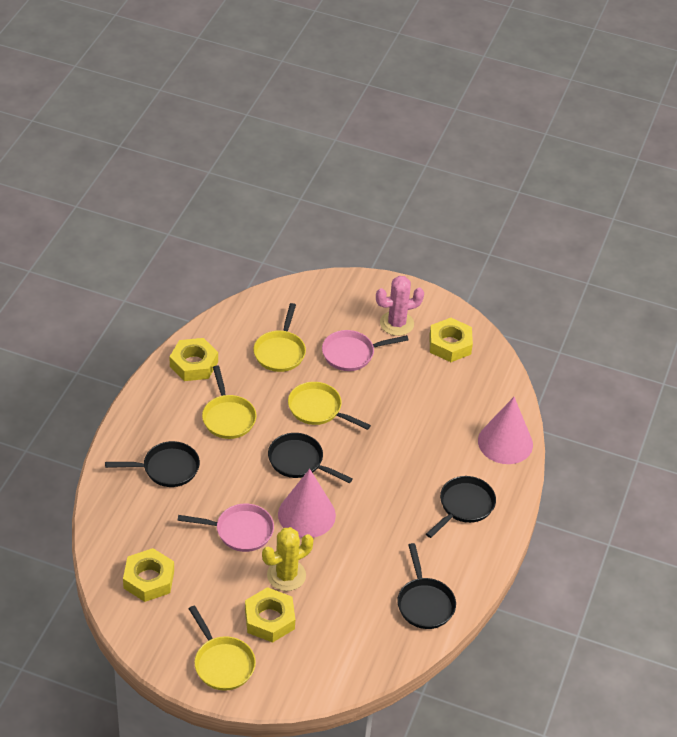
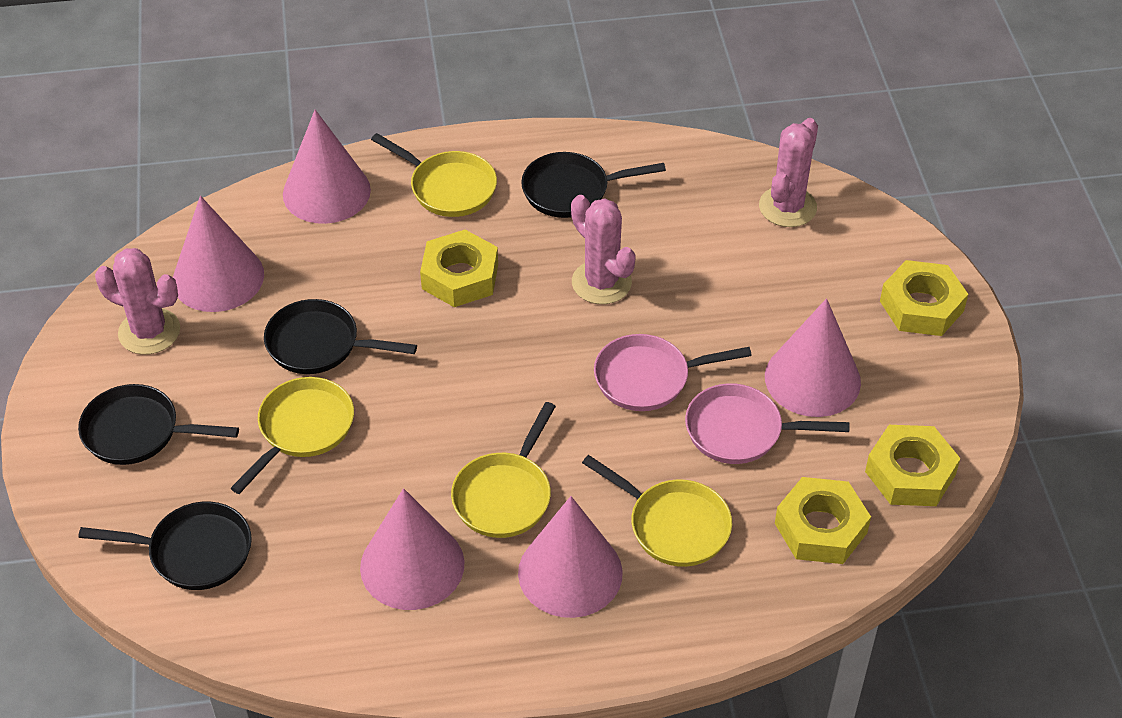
pink cactus: [376,276,424,336] = 1 -> [95,248,180,355] [571,195,636,304] [759,118,818,227] = 3
pink cone: [278,469,336,538] [478,397,533,464] = 2 -> [173,196,264,312] [283,110,371,224] [360,488,464,610] [518,496,623,618] [765,298,861,417] = 5
yellow cactus: [262,527,313,591] = 1 -> none = 0

